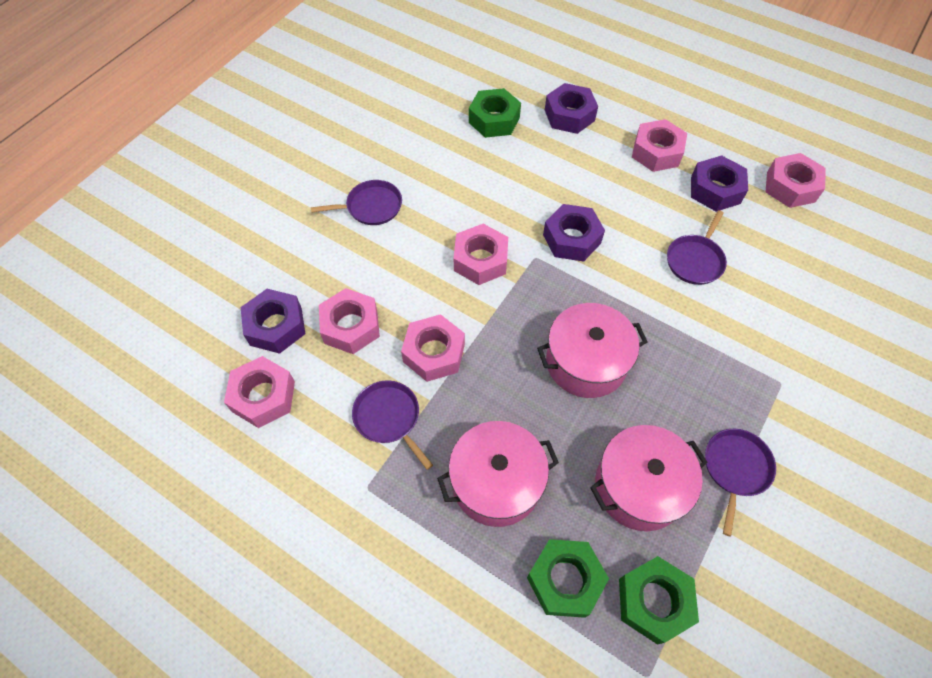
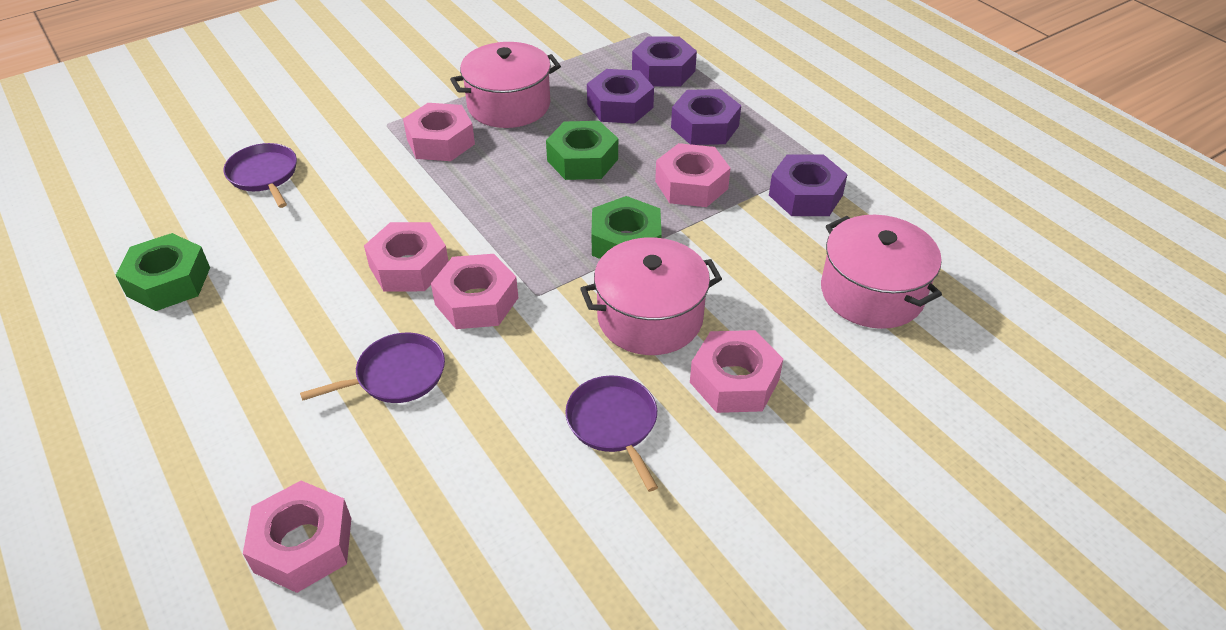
purple pan: [311,180,402,225] [352,380,433,470] [667,210,727,285] [705,429,776,536] = 4 -> [224,143,297,208] [300,333,445,403] [565,375,658,492] = 3

